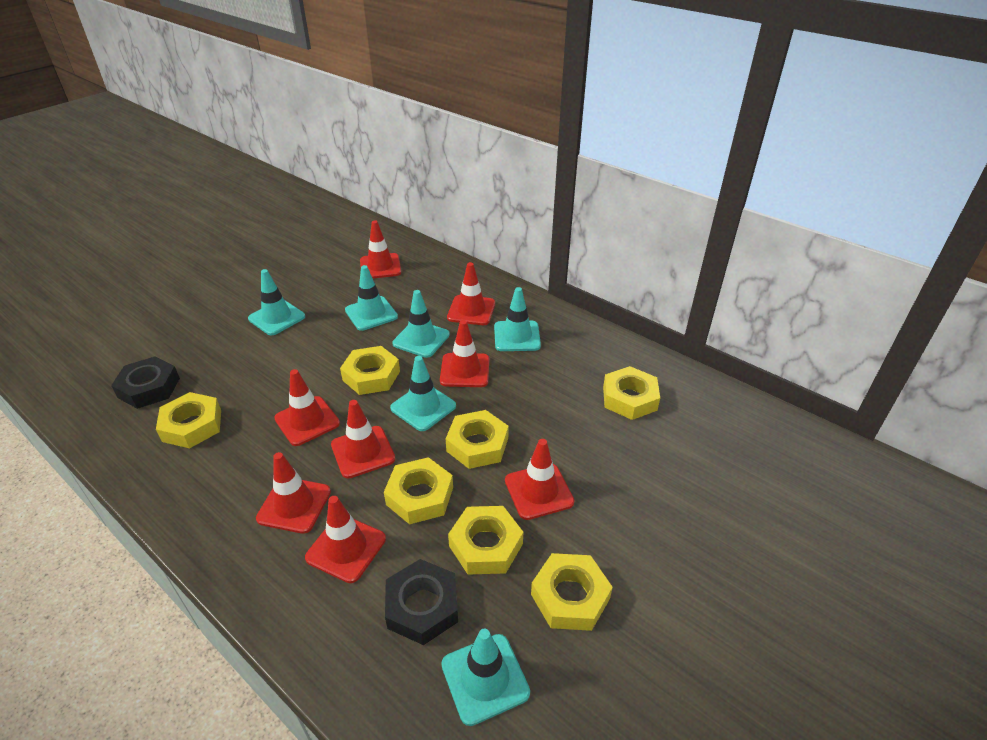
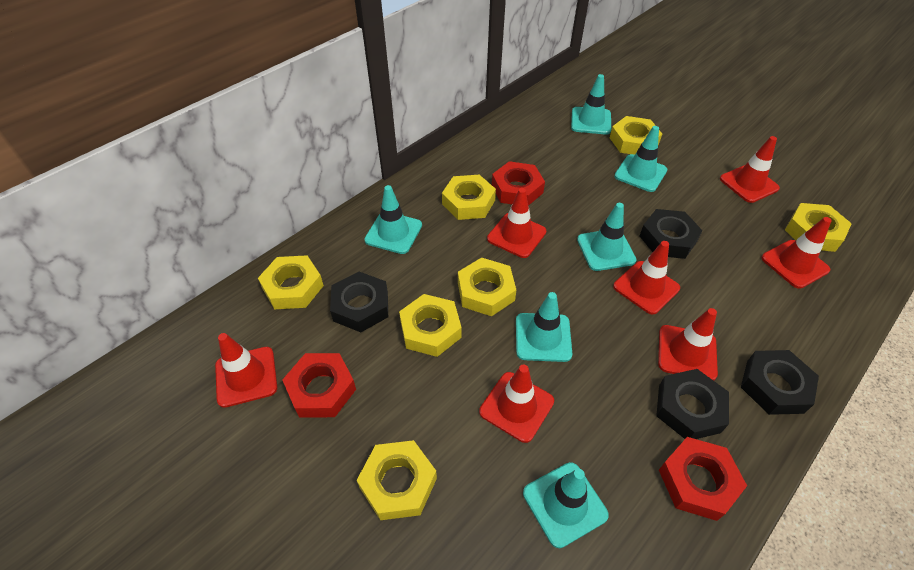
black nut: [111,357,180,409] [385,559,458,645] = 2 -> [330,272,388,332] [640,209,703,259] [656,369,729,439] [741,350,819,415] = 4
red nut: none = 0 -> [282,353,356,417] [492,161,545,206] [659,437,747,521] = 3
red traffic cone: [256,452,331,534] [274,369,340,446] [305,496,386,583] [331,400,395,478] [360,220,401,279] [440,320,489,387] [447,262,495,325] [505,439,575,520] = 8 -> [215,333,277,408] [479,364,554,443] [487,188,546,258] [613,241,680,315] [658,308,718,381] [720,136,780,203] [761,217,831,289] = 7

